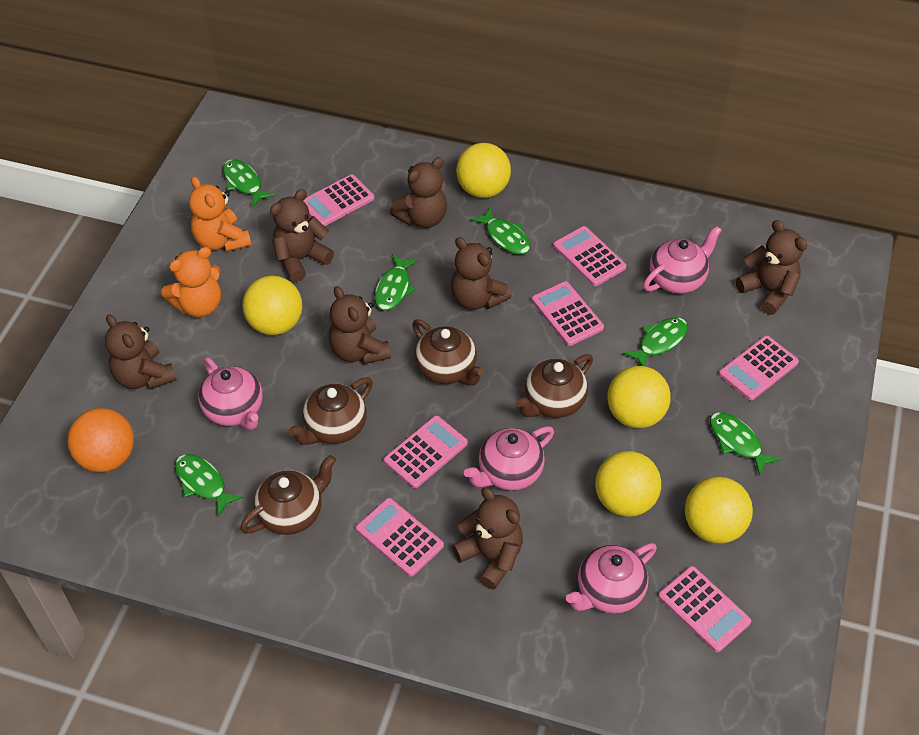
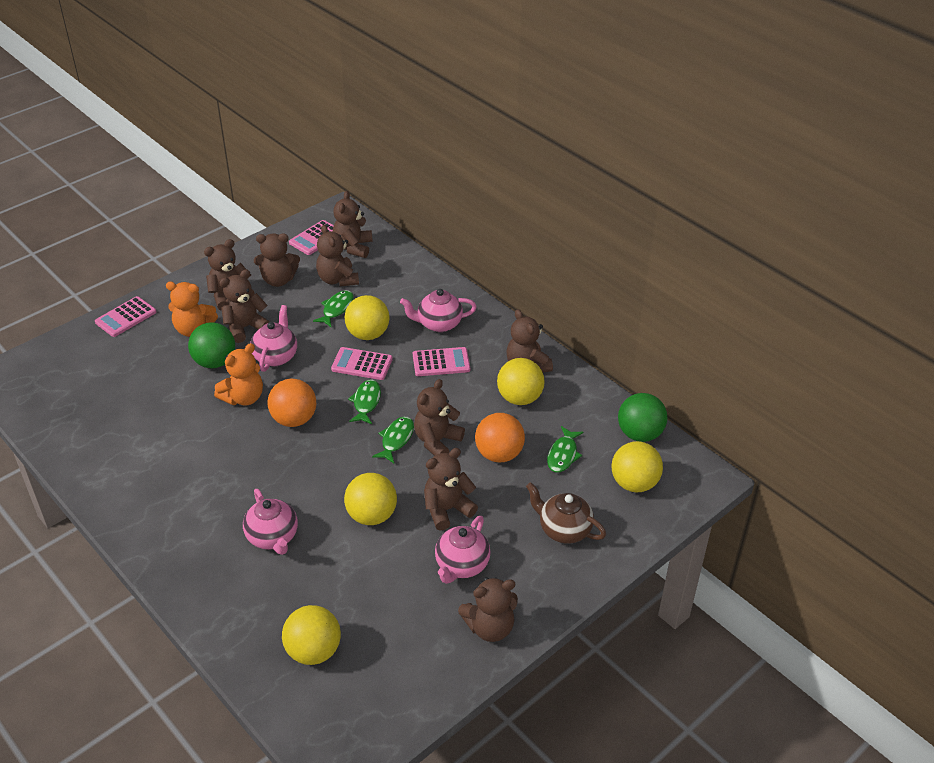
brown teapot: [240,455,336,535] [288,378,373,445] [412,319,484,386] [515,354,593,418] = 4 -> [526,482,606,544] = 1
brown teddy bear: [105,314,177,389] [270,189,334,282] [329,286,391,364] [390,157,447,228] [451,237,512,310] [452,487,523,590] [735,220,807,315] = 7 -> [204,239,255,311] [219,269,270,343] [254,233,300,287] [316,225,359,287] [333,191,373,258] [414,379,465,456] [424,448,478,531] [458,577,518,642] [506,309,553,373] = 9
green ball: none = 0 -> [188,322,235,368] [618,393,667,442] = 2
green fish: [175,454,243,517] [223,159,275,207] [374,254,418,311] [471,207,531,255] [623,317,688,366] [710,412,781,475] = 6 -> [313,290,354,328] [348,379,381,424] [372,417,414,463] [547,426,583,473] = 4
orange ball: [67,408,134,472] = 1 -> [267,379,316,427] [475,413,525,462] = 2
pink calculator: [304,174,374,226] [356,498,444,577] [384,416,468,488] [532,281,604,346] [553,226,626,286] [658,566,751,652] [719,335,799,401] = 7 -> [95,296,156,337] [289,220,334,255] [331,347,393,380] [413,347,470,376] = 4

